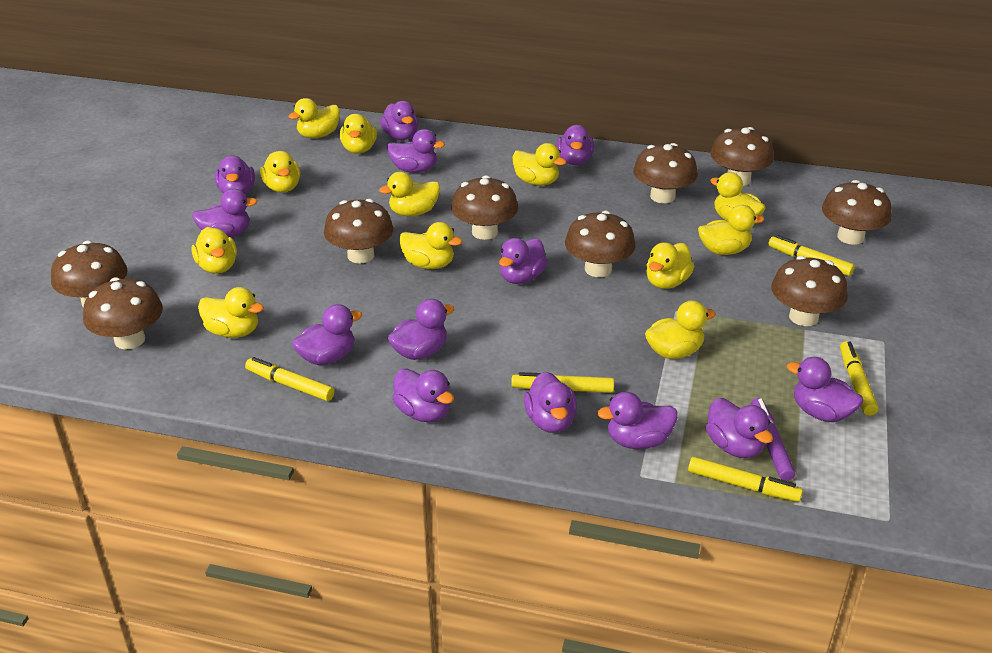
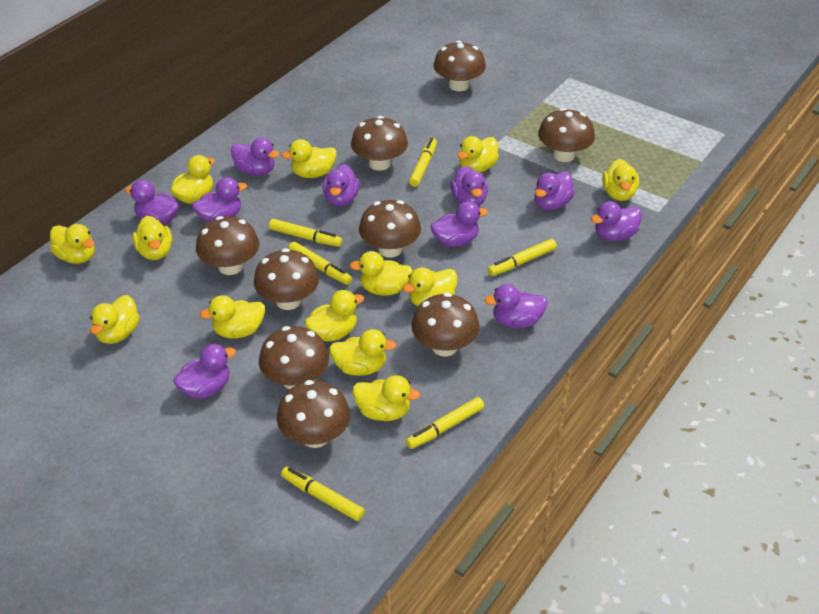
purple duck: [192,189,258,237] [215,155,255,194] [292,304,362,365] [380,101,418,140] [387,129,445,173] [388,299,454,360] [392,368,454,422] [499,238,548,284] [524,371,577,433] [556,125,594,165] [597,392,678,449] [706,398,773,458] [787,357,863,422] = 13 -> [125,180,179,225] [173,344,236,399] [192,177,247,222] [231,137,280,176] [323,164,360,207] [430,201,488,247] [450,166,488,206] [484,284,548,328] [534,172,575,210] [591,201,642,241] = 10
purple marker: [751,398,796,481] = 1 -> none = 0
yellow duck: [191,227,237,274] [198,287,264,338] [260,151,300,193] [288,98,340,138] [340,114,377,154] [379,172,440,216] [399,222,462,269] [512,143,566,186] [645,300,716,359] [646,242,694,289] [698,205,764,255] [710,172,766,221] = 12 -> [50,224,95,264] [90,295,140,344] [132,216,172,260] [170,155,215,204] [200,295,265,338] [282,139,337,178] [305,290,364,342] [329,329,397,376] [349,251,413,296] [352,375,420,421] [403,267,458,306] [458,136,499,172] [602,159,639,201] = 13
yellow marker: [245,357,335,401] [511,372,614,393] [688,457,803,502] [768,235,855,276] [840,341,878,416] = 5 -> [269,219,342,247] [281,466,365,521] [288,242,352,285] [406,397,484,449] [409,138,437,187] [488,239,557,276] = 6

